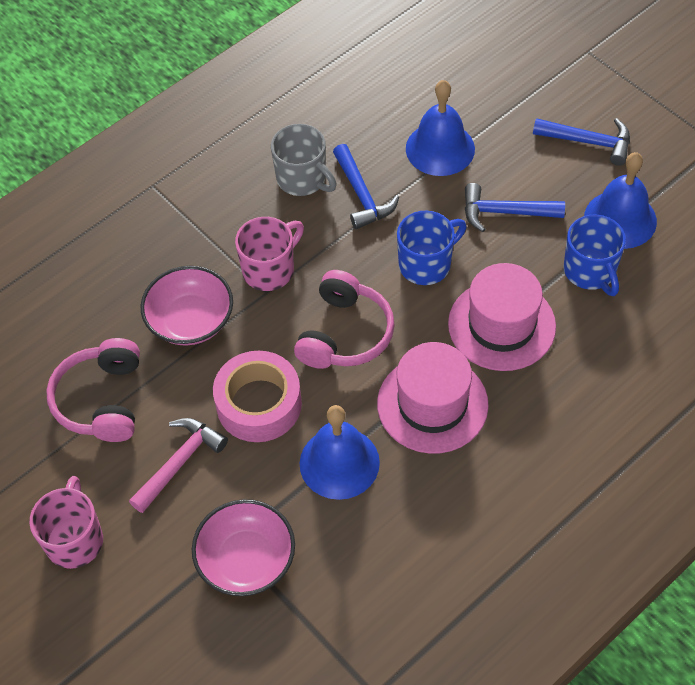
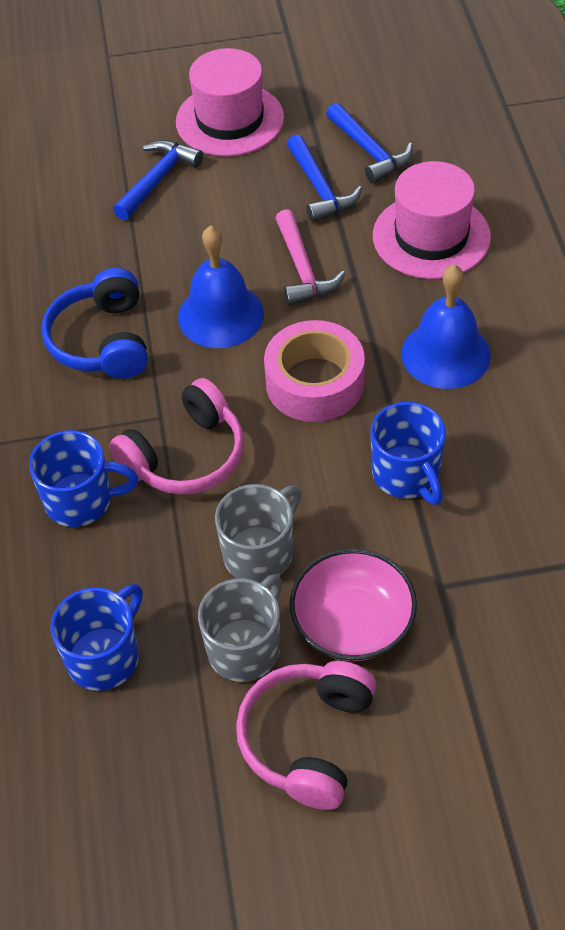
blue bell: [300,405,380,500] [406,80,475,176] [584,152,657,249] = 3 -> [178,225,264,348] [401,264,491,389] = 2
blue headphones: none = 0 -> [41,268,148,379] = 1
blue mug: [397,211,467,285] [563,215,626,296] = 2 -> [29,430,138,527] [50,584,143,691] [370,402,446,505] = 3
grey mug: [271,124,337,196] = 1 -> [198,574,282,682] [215,484,301,583] = 2
pink bowl: [141,266,233,346] [192,499,295,596] = 2 -> [289,549,417,661] = 1
pink mug: [30,476,103,569] [235,217,304,291] = 2 -> none = 0

